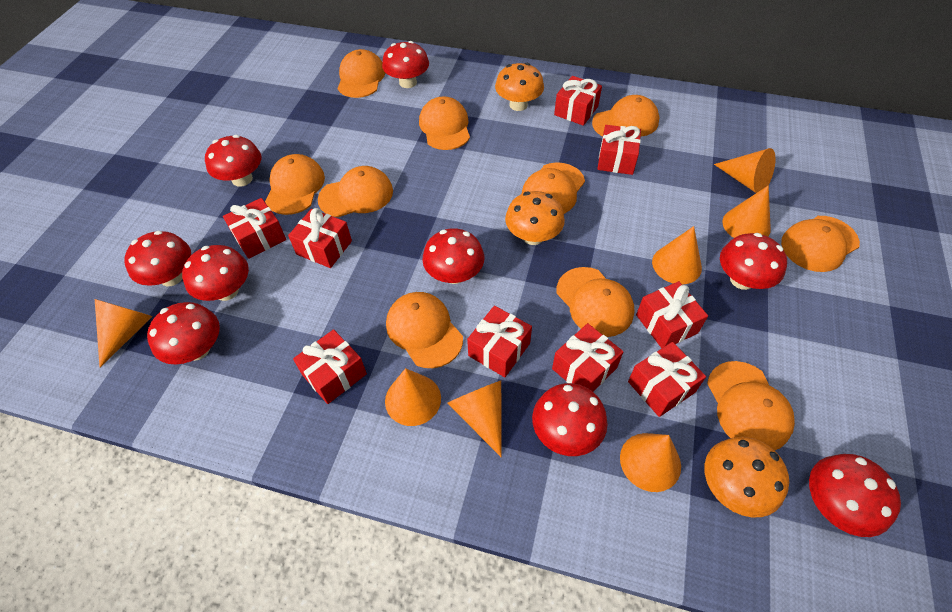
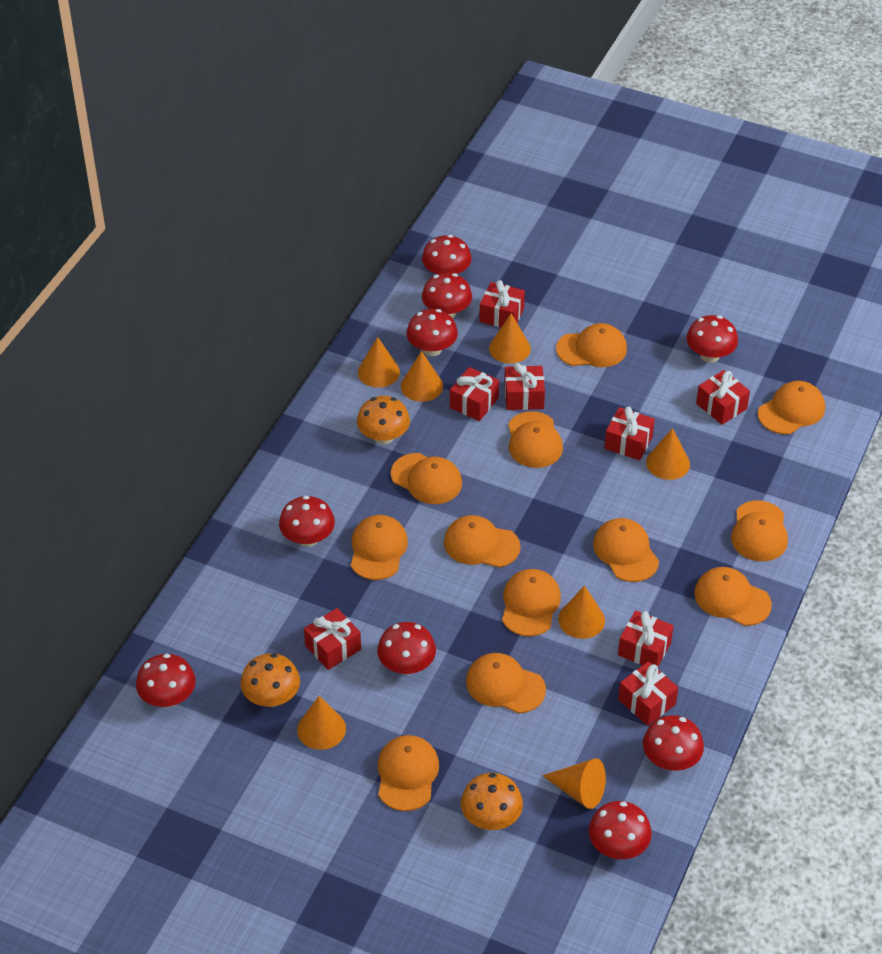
orange cap: [265,154,325,215] [318,166,393,217] [338,49,385,98] [386,292,463,368] [419,97,470,150] [522,162,585,214] [557,267,634,337] [592,95,659,137] [707,361,795,451] [781,216,860,272] = 10 -> [351,515,408,580] [378,735,439,811] [391,453,462,504] [444,515,521,568] [466,653,546,714] [502,569,561,636] [508,411,563,468] [556,323,627,367] [593,518,659,582] [694,567,772,626] [731,501,788,561] [758,381,825,434] = 12
red gift: [223,198,286,259] [288,208,352,268] [293,329,367,404] [467,306,532,377] [552,323,624,391] [554,76,602,126] [597,125,641,175] [628,342,706,417] [636,281,708,348] = 9 -> [304,608,361,670] [450,367,499,421] [479,280,525,327] [504,363,545,410] [605,406,655,460] [618,610,674,667] [618,661,678,726] [696,370,750,425] = 8

